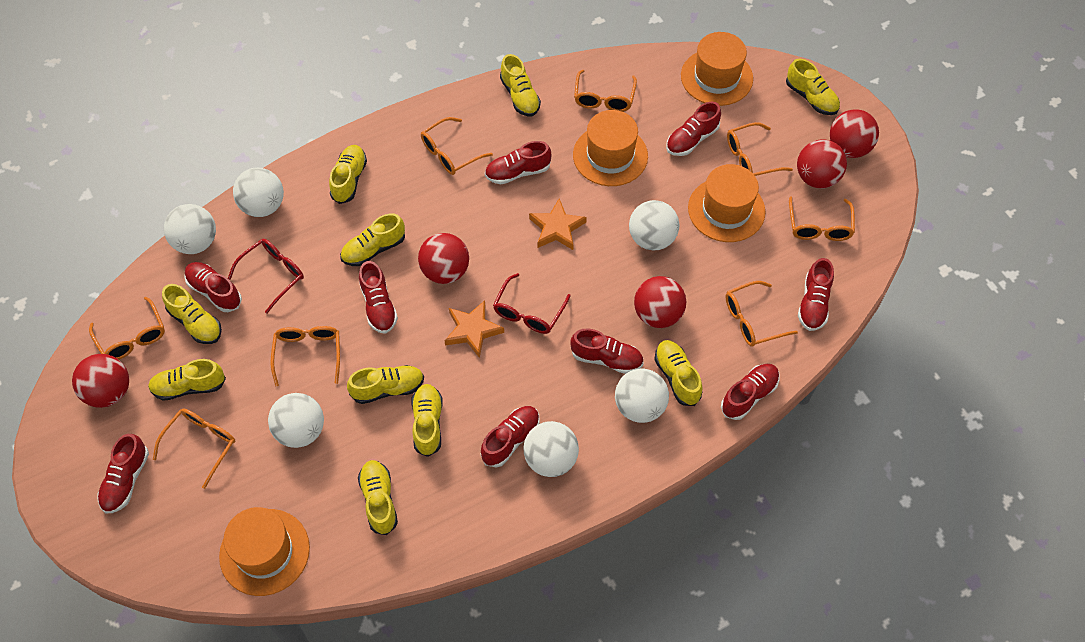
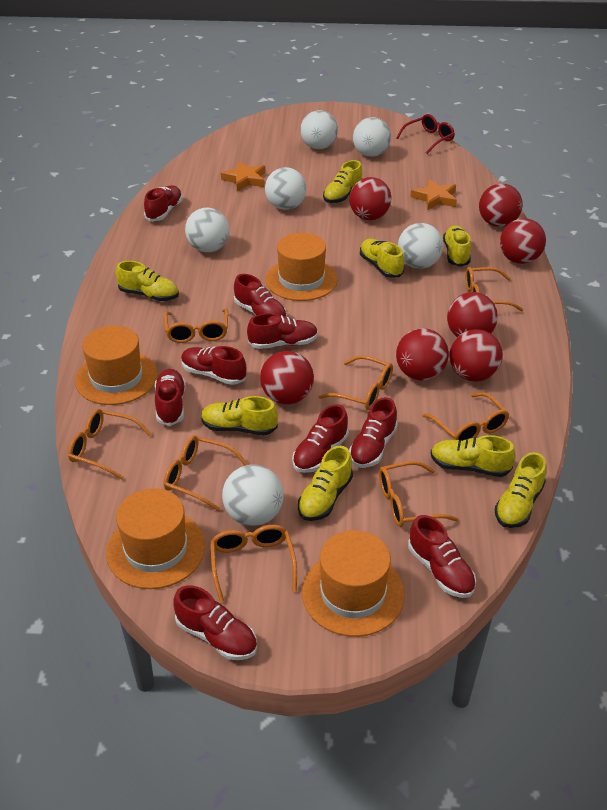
red ball: [72,354,129,408] [418,233,469,284] [634,276,686,328] [797,139,847,188] [830,109,879,158] = 5 -> [260,351,314,404] [349,177,392,220] [396,328,449,381] [447,292,498,337] [450,329,503,382] [479,183,522,227] [500,218,546,264] = 7
red glasses: [228,239,304,314] [493,273,570,334] = 2 -> [396,114,455,154] = 1
yellow shoe: [148,359,226,401] [162,284,222,344] [329,145,367,204] [340,214,405,266] [347,365,424,404] [358,460,398,535] [411,384,443,457] [500,54,541,116] [654,340,702,406] [786,59,840,115] = 10 -> [116,261,179,301] [201,396,278,435] [298,446,353,521] [323,160,362,203] [360,239,404,278] [431,435,516,477] [443,225,471,267] [495,452,546,528] = 8

